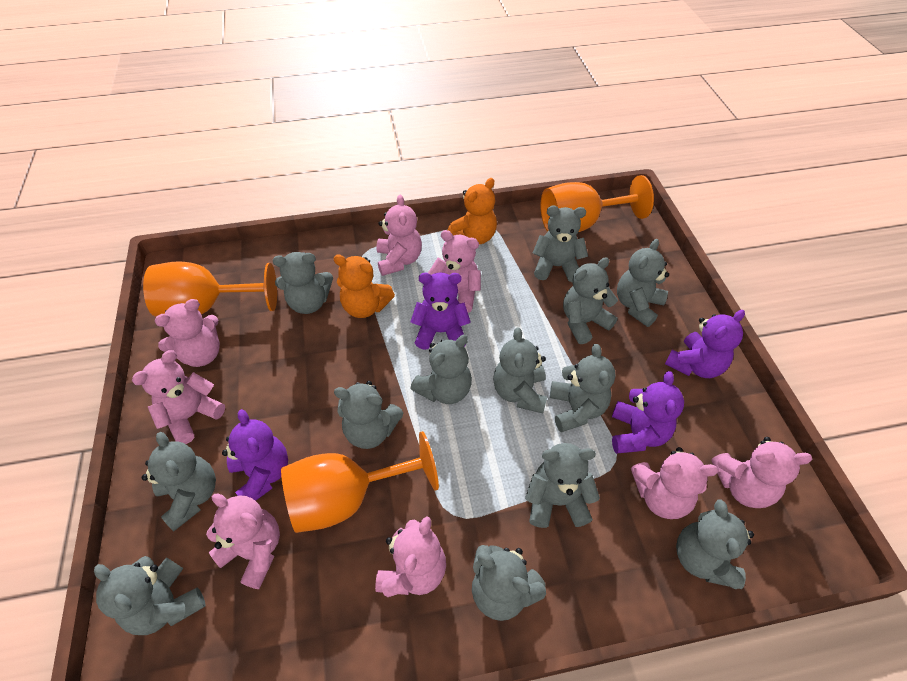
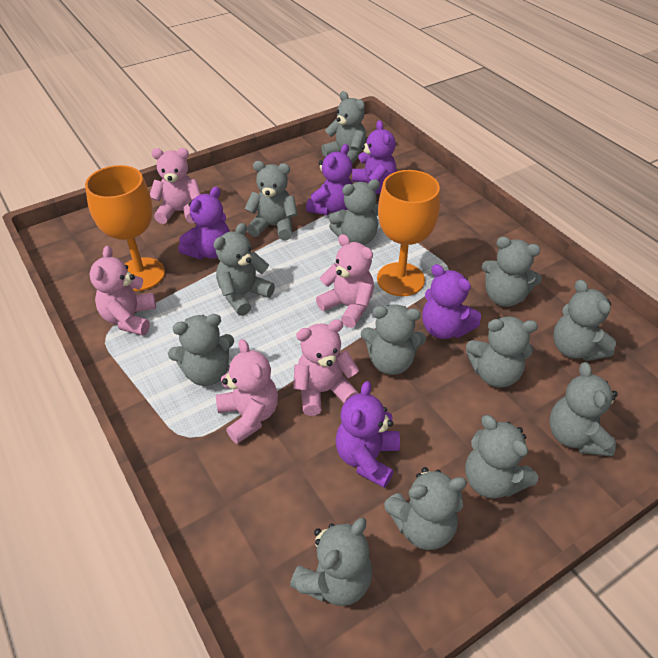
orange goblet: [143,261,277,317] [281,431,439,533] [541,175,654,232] = 3 -> [85,165,165,291] [377,170,440,296] = 2
orange teddy bear: [333,255,395,318] [447,178,497,244] = 2 -> none = 0
pink teddy bear: [132,350,225,444] [155,299,220,367] [206,493,280,589] [375,516,446,597] [376,195,422,276] [428,230,481,313] [631,447,719,519] [711,437,813,508] = 8 -> [90,246,156,336] [150,148,201,224] [216,339,278,444] [293,319,359,416] [316,234,374,328] = 5
purple teddy bear: [222,409,288,501] [411,272,471,350] [612,371,684,454] [665,310,745,378] = 4 -> [179,187,230,260] [306,144,353,215] [335,381,400,488] [352,120,396,194] [422,264,481,339] = 5

